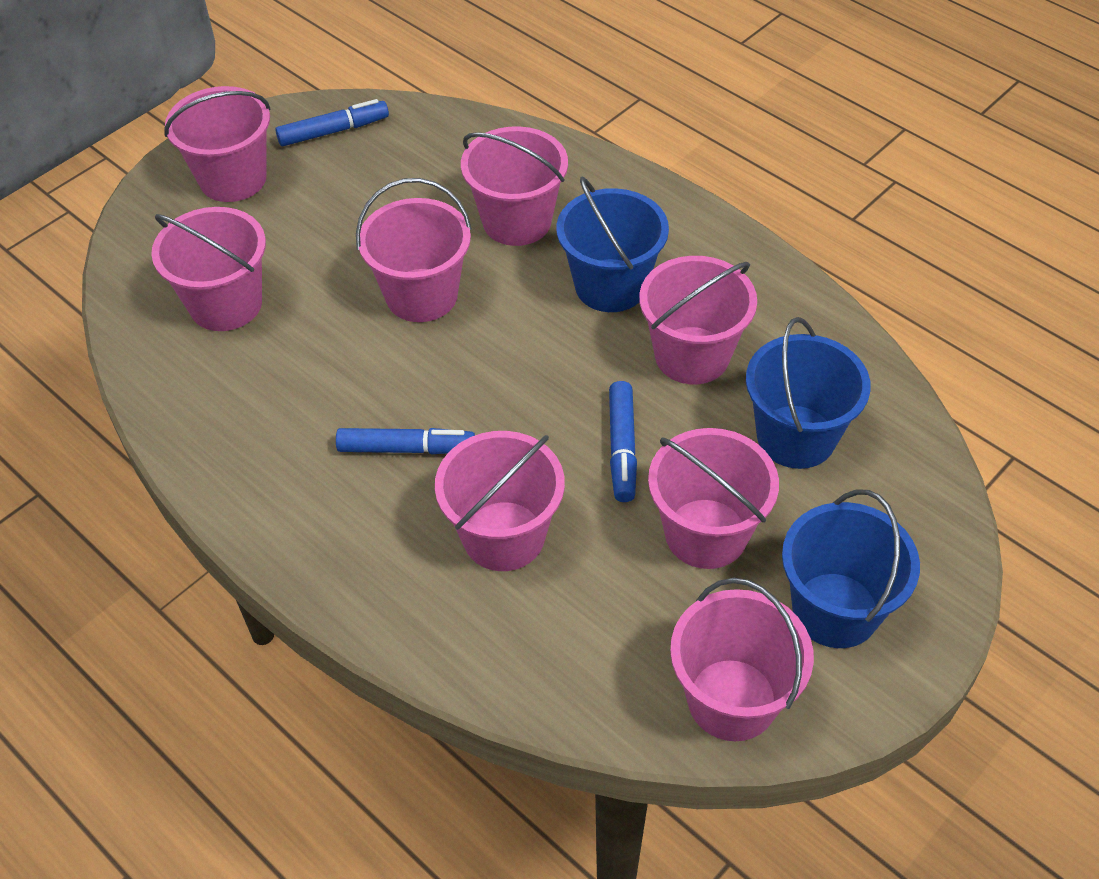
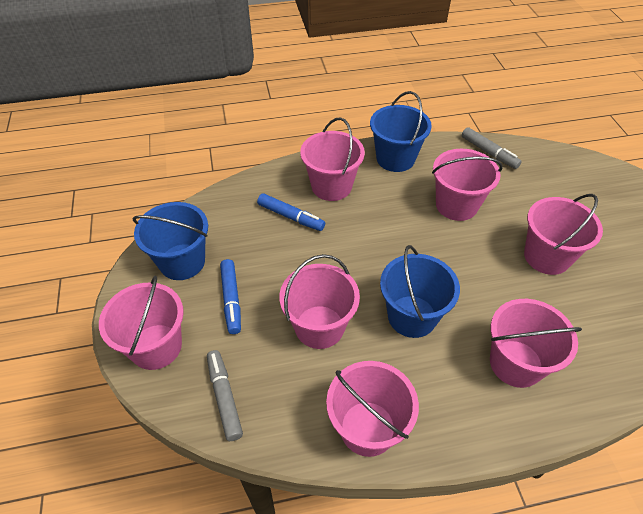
blue marker: [275,99,389,146] [336,428,475,454] [609,381,637,502] = 3 -> [220,259,241,334] [257,193,325,231] = 2
grey marker: none = 0 -> [207,350,243,441] [462,127,522,169] = 2
pink bucket: [151,207,266,331] [164,86,270,202] [356,178,472,322] [435,431,565,571] [461,126,568,246] [639,256,757,384] [648,428,779,569] [670,578,814,741] = 8 -> [99,276,184,370] [279,254,360,349] [300,117,365,201] [326,361,419,457] [432,149,503,221] [490,299,582,388] [524,194,603,275] = 7

